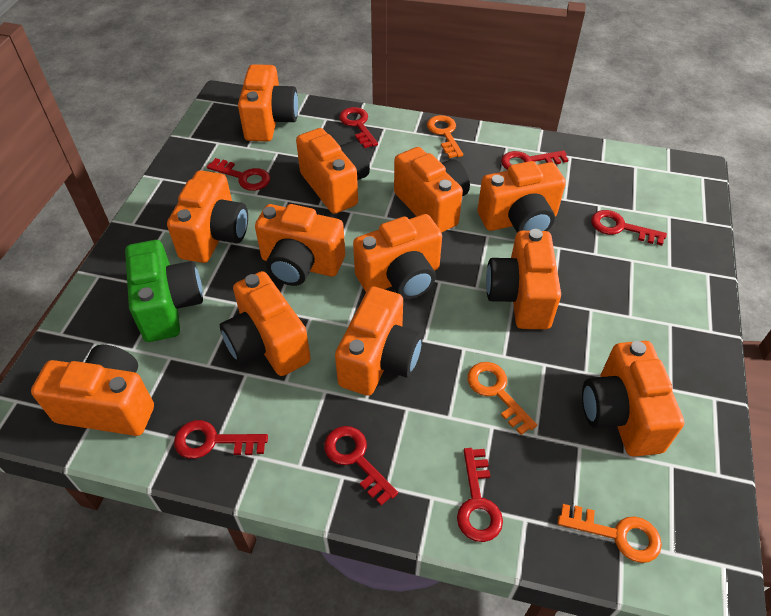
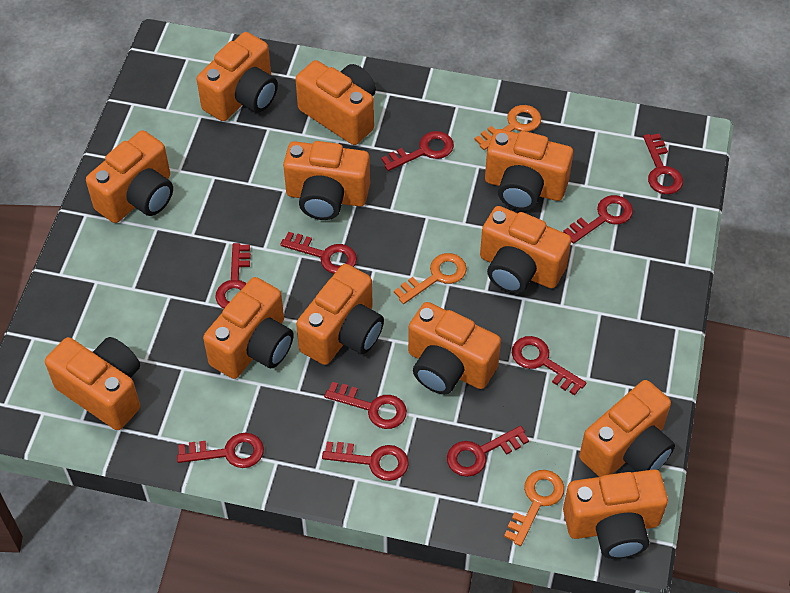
green camera: [125,240,203,342] = 1 -> none = 0
red key: [174,420,268,459] [207,158,270,191] [324,426,398,506] [339,107,378,148] [457,448,503,542] [501,150,568,170] [591,210,667,245] = 7 -> [177,433,264,468] [216,243,251,309] [280,232,357,274] [322,441,409,481] [324,382,407,429] [381,131,454,171] [447,426,529,477] [512,336,586,395] [563,195,633,244] [643,133,683,194] = 10

